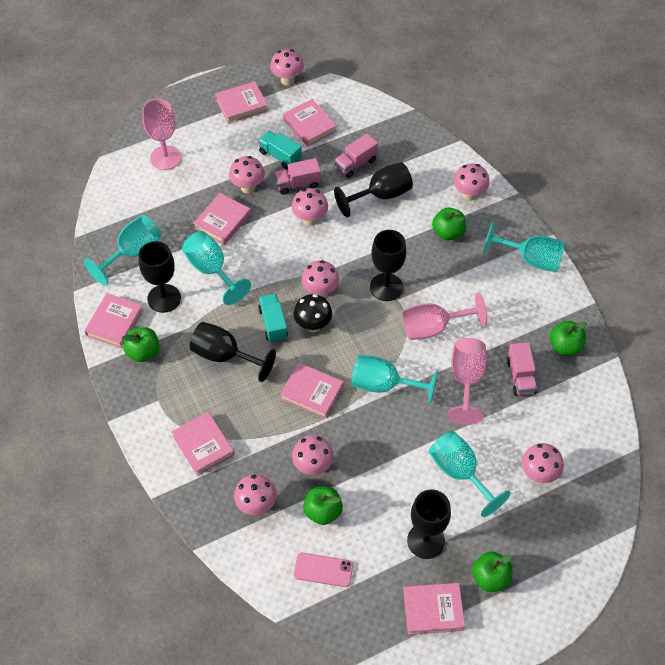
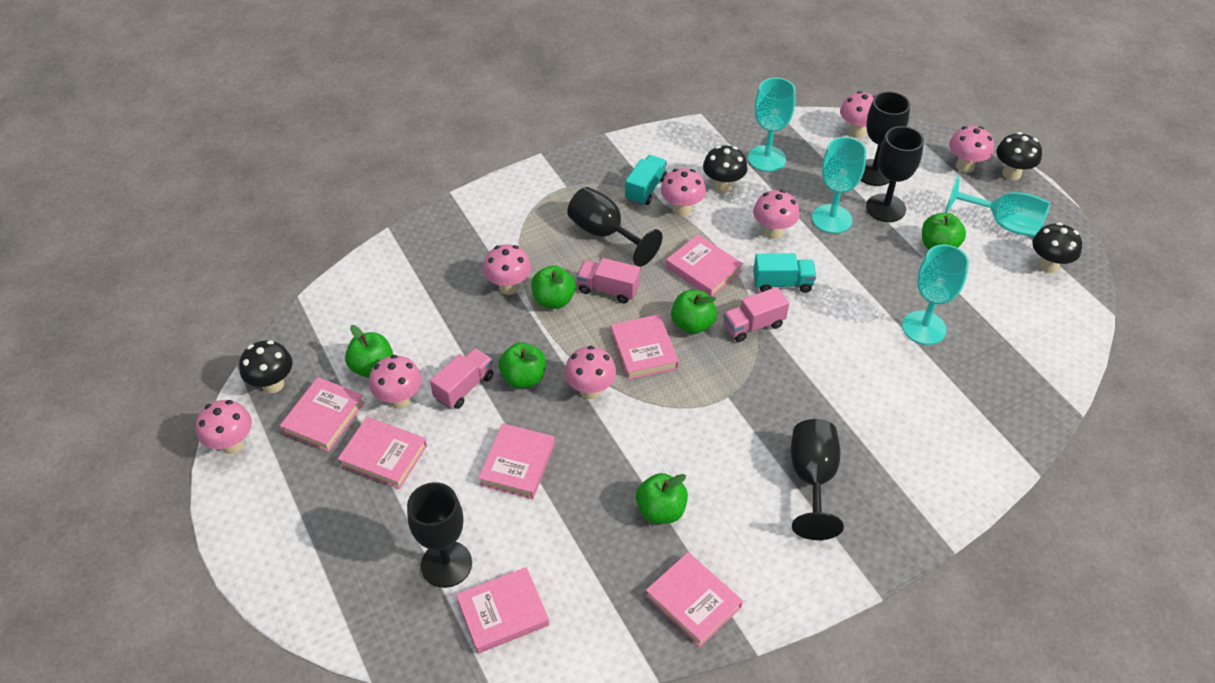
black mushroom: [293,294,332,333] = 1 -> [239,340,292,393] [703,146,748,193] [996,132,1042,180] [1032,222,1082,273] = 4
green apple: [122,327,160,362] [303,486,343,525] [432,208,466,240] [472,551,513,592] [550,321,587,355] = 5 -> [345,325,393,378] [499,342,546,388] [531,265,576,309] [636,473,688,524] [671,290,717,334] [922,213,966,250] = 6
pink goblet: [142,99,181,170] [402,293,487,340] [448,338,487,425] = 3 -> none = 0
pink phone: [294,553,353,587] = 1 -> none = 0
turquoise goblet: [84,215,161,286] [182,231,251,305] [351,355,438,405] [429,431,511,517] [483,222,566,272] = 5 -> [748,78,796,172] [812,137,867,233] [902,245,969,345] [945,174,1051,237] = 4

